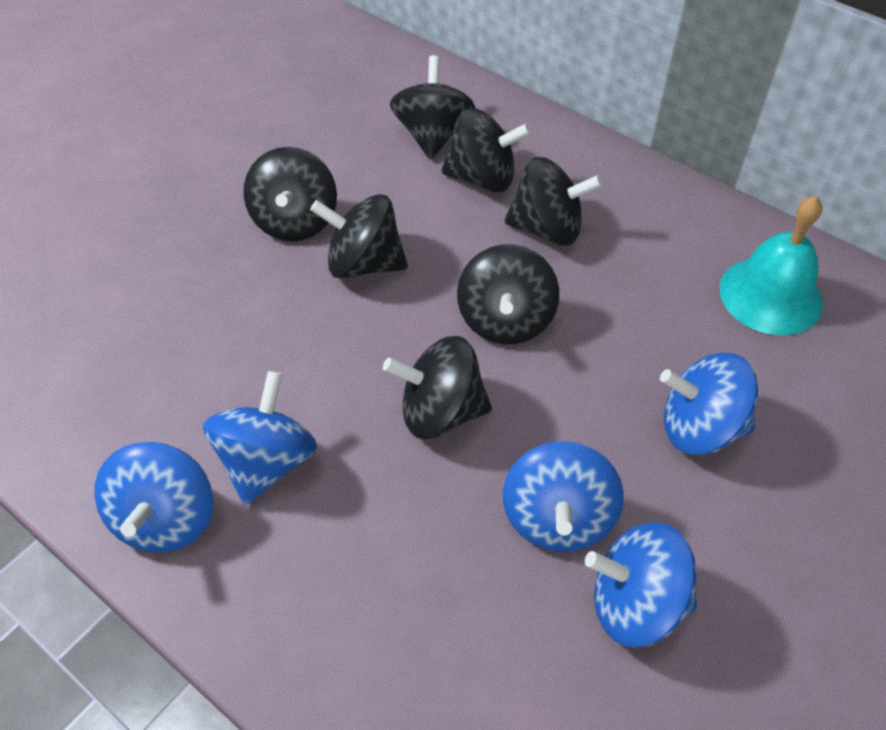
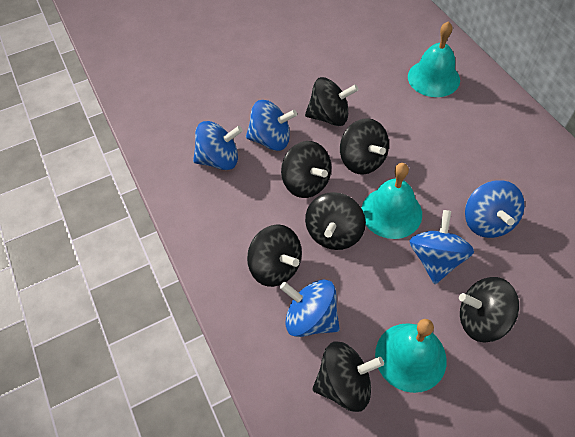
turquoise bell: [719,196,823,335] = 1 -> [361,163,422,239] [375,319,447,393] [408,21,460,97] = 3

